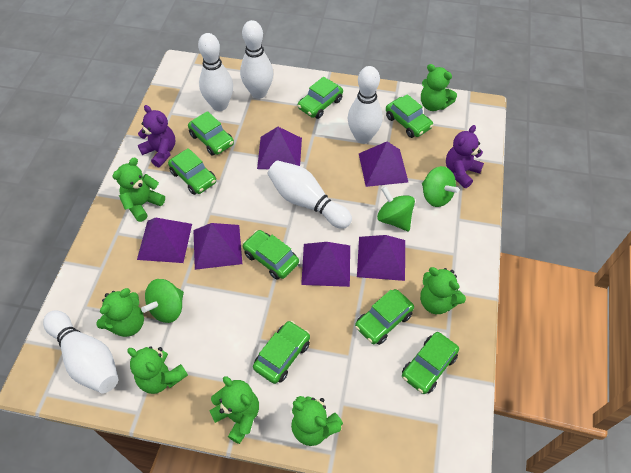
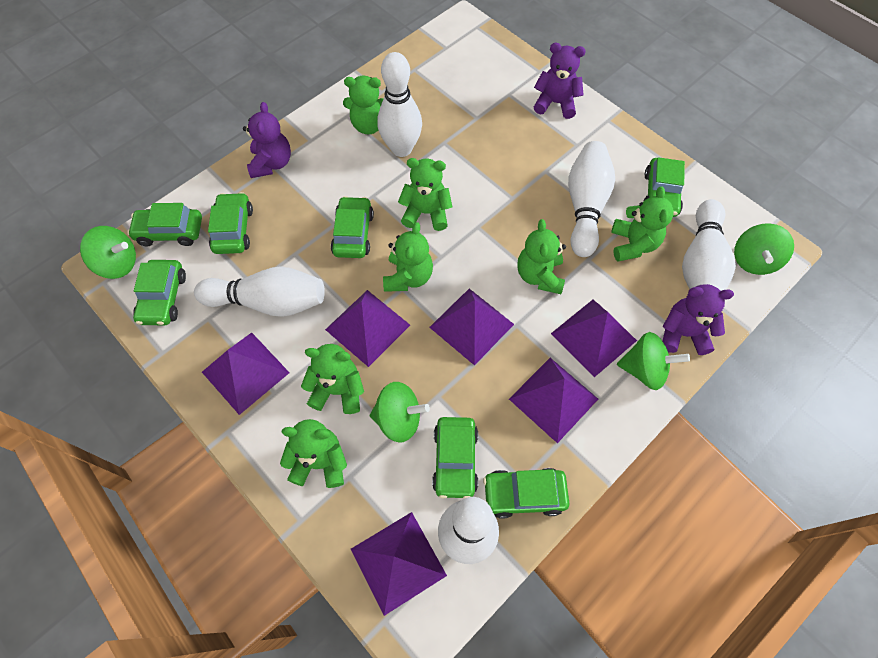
green car: [168,148,216,195] [188,111,234,156] [243,230,299,280] [253,321,310,384] [298,77,343,119] [355,289,414,345] [386,94,433,138] [402,332,459,394] = 8 -> [127,203,202,247] [133,260,186,325] [208,192,253,254] [331,196,374,258] [432,417,478,499] [483,468,569,519] [643,157,685,217] = 7
green spinning top: [141,279,184,323] [377,186,415,232] [422,166,459,207] = 3 -> [80,226,136,279] [370,382,430,443] [617,332,690,390] [734,223,794,275] = 4
purple teddy bear: [138,105,175,167] [446,125,484,188] = 2 -> [243,102,291,178] [534,43,586,119] [662,284,734,355] = 3

